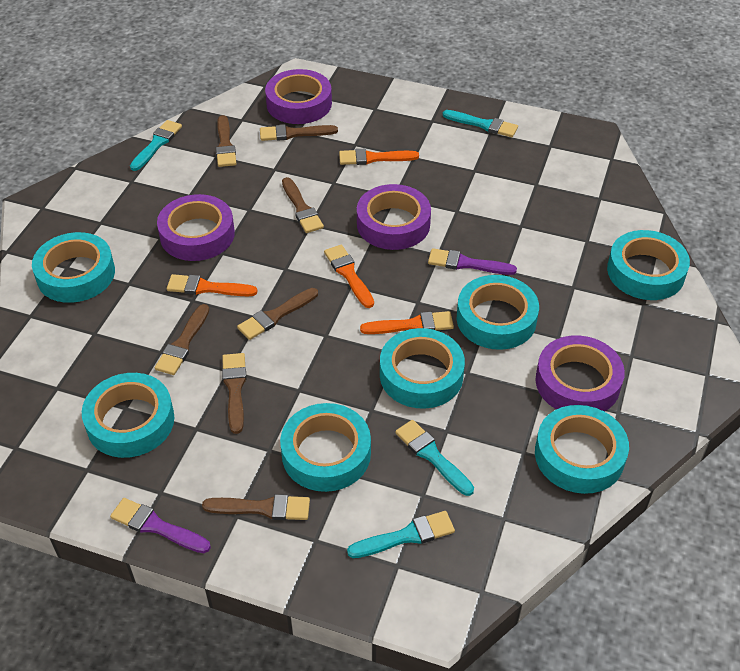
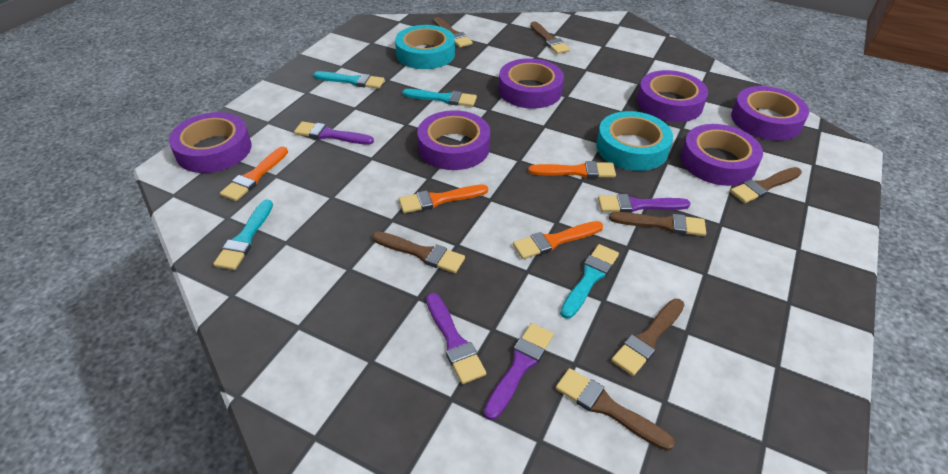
purple brush: [110,498,211,553] [428,248,517,275] = 2 -> [294,121,374,145] [426,293,486,384] [484,323,554,420] [598,194,691,213] = 4
purple tape: [157,194,235,261] [265,69,332,124] [357,184,431,250] [536,335,625,412] = 4 -> [169,112,252,173] [417,110,490,170] [499,58,564,109] [637,70,708,122] [681,124,763,186] [731,86,809,141] = 6
turquoise tape: [32,232,115,303] [82,373,174,458] [280,403,371,492] [380,328,465,409] [457,275,539,350] [535,405,629,494] [607,230,690,300] = 7 -> [395,25,455,69] [596,111,673,171] = 2

